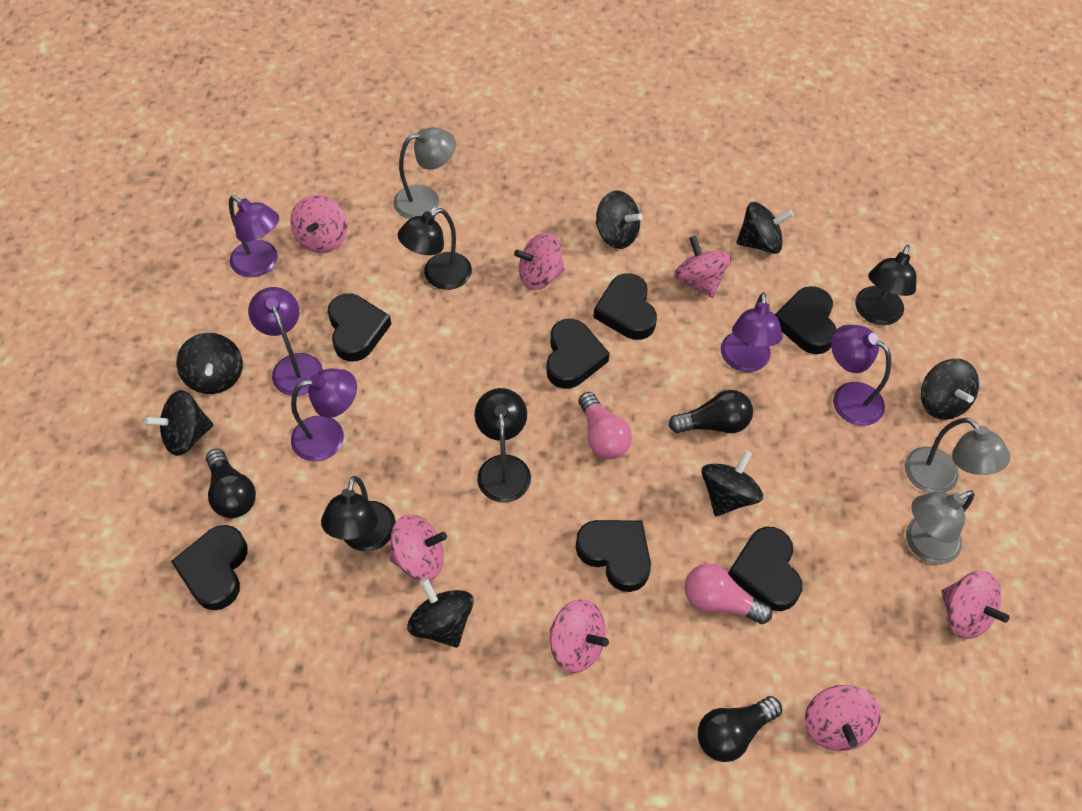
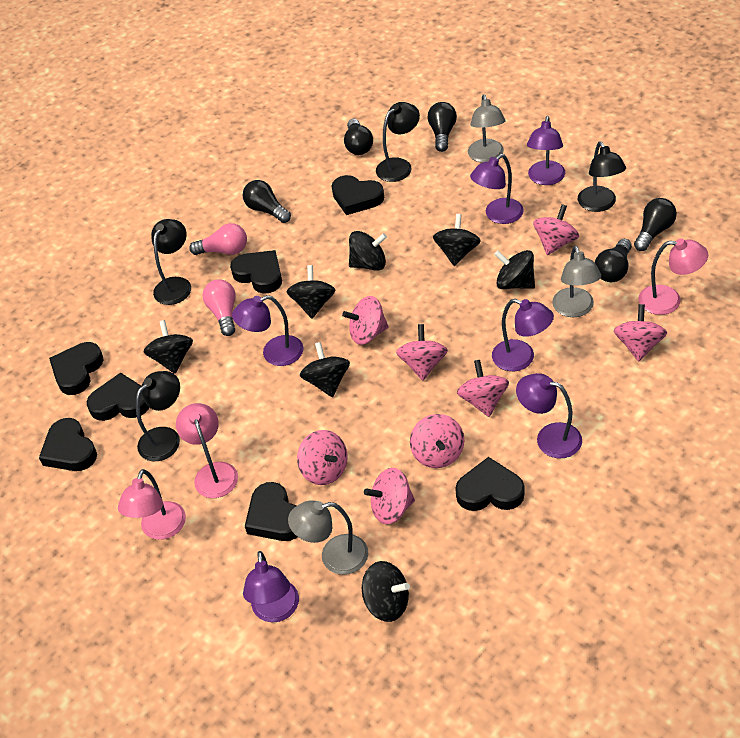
black light bulb: [206,449,256,518] [669,390,753,433] [698,696,782,762] = 3 -> [243,180,291,223] [344,119,373,155] [428,102,457,152] [595,239,632,282] [634,198,677,251] = 5
pink lamp: none = 0 -> [118,469,186,540] [176,403,238,498] [638,238,708,315] = 3
pink spinning top: [290,195,347,253] [389,514,447,581] [514,233,565,290] [550,599,609,673] [674,236,731,298] [804,685,881,751] [941,570,1010,639] = 7 -> [297,430,348,485] [342,296,388,345] [364,468,415,524] [396,324,448,381] [410,414,464,468] [457,360,509,417] [533,204,579,255] [614,304,667,361] = 8
purple lamp: [229,195,279,277] [248,287,323,396] [291,368,357,462] [721,292,782,372] [831,325,891,426] = 5 -> [232,295,303,366] [243,551,299,622] [470,154,524,224] [492,299,554,371] [516,373,582,458] [527,116,565,185] = 6

